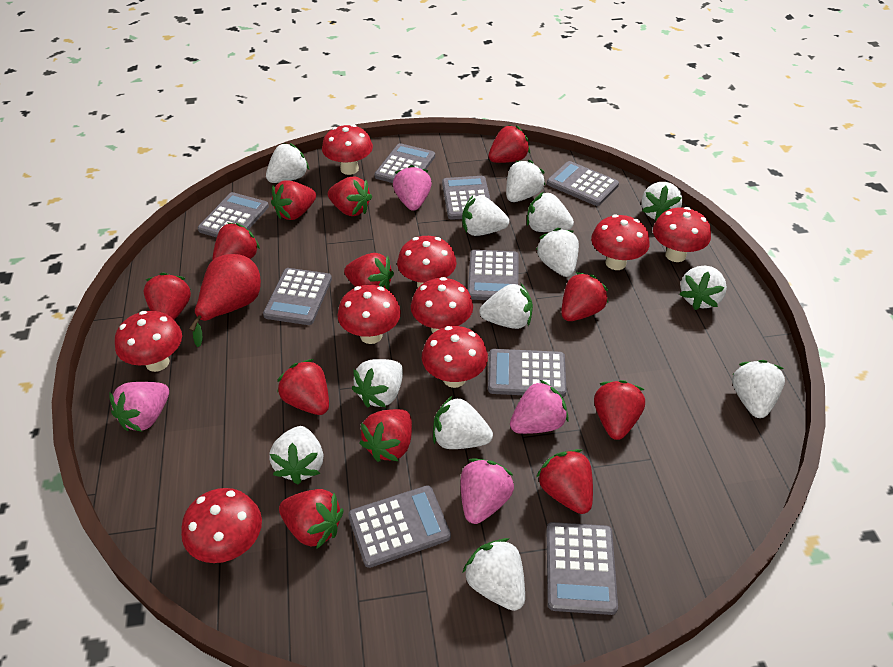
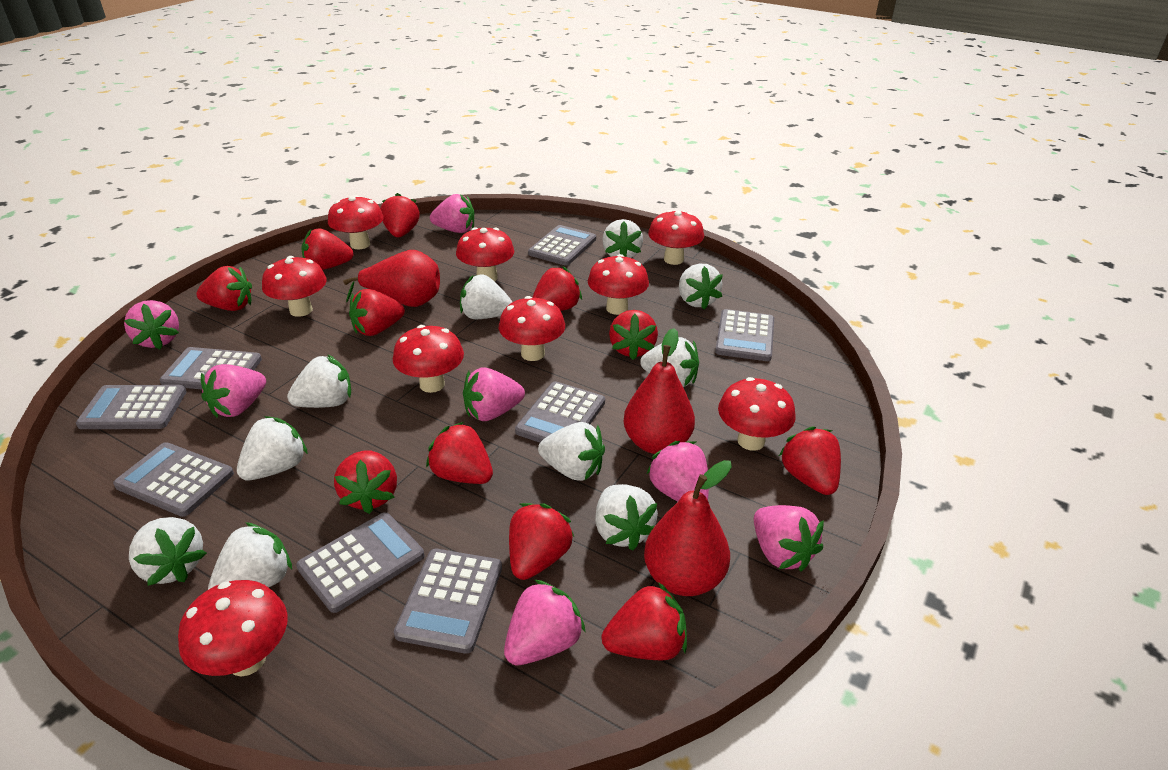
grey calculator: [198,192,269,238] [263,268,332,325] [348,485,451,568] [374,143,435,183] [442,176,491,220] [468,250,519,300] [488,349,567,397] [547,161,619,206] [547,522,618,615] = 9 -> [76,385,187,429] [113,442,234,517] [159,347,262,389] [296,512,424,613] [394,549,502,654] [515,381,605,442] [528,225,596,266] [715,309,774,361] = 8
pink strawberry: [109,382,169,432] [393,165,432,211] [461,458,514,524] [510,380,569,434] = 4 -> [124,300,179,349] [201,364,266,417] [430,194,475,233] [463,367,525,421] [504,580,586,665] [647,441,709,502] [754,505,824,572] = 7
red pear: [189,254,261,347] = 1 -> [343,250,440,307] [624,328,695,454] [644,460,732,596] = 3
red strawberry: [144,273,191,320] [212,223,260,261] [271,180,316,220] [277,359,329,415] [279,489,343,549] [328,176,372,216] [344,253,394,290] [359,409,412,462] [488,125,530,163] [536,449,593,514] [561,272,608,321] [594,380,645,440] = 12 -> [196,266,252,311] [301,228,353,270] [334,450,397,514] [349,289,405,336] [380,193,420,237] [426,422,493,484] [509,503,574,580] [532,267,582,311] [601,582,687,661] [609,310,658,360] [779,426,841,495] = 11
white strawberry: [266,143,309,183] [269,426,323,484] [352,359,403,408] [433,396,493,449] [462,195,509,236] [463,538,525,611] [480,283,533,329] [506,160,545,202] [527,192,574,232] [536,228,579,277] [641,182,682,221] [679,265,727,310] [732,360,785,418] = 13 -> [129,517,207,586] [208,522,292,590] [237,416,308,480] [287,354,351,408] [460,274,512,319] [538,422,605,481] [595,484,658,551] [602,219,643,258] [640,337,699,387] [679,264,723,309] = 10

